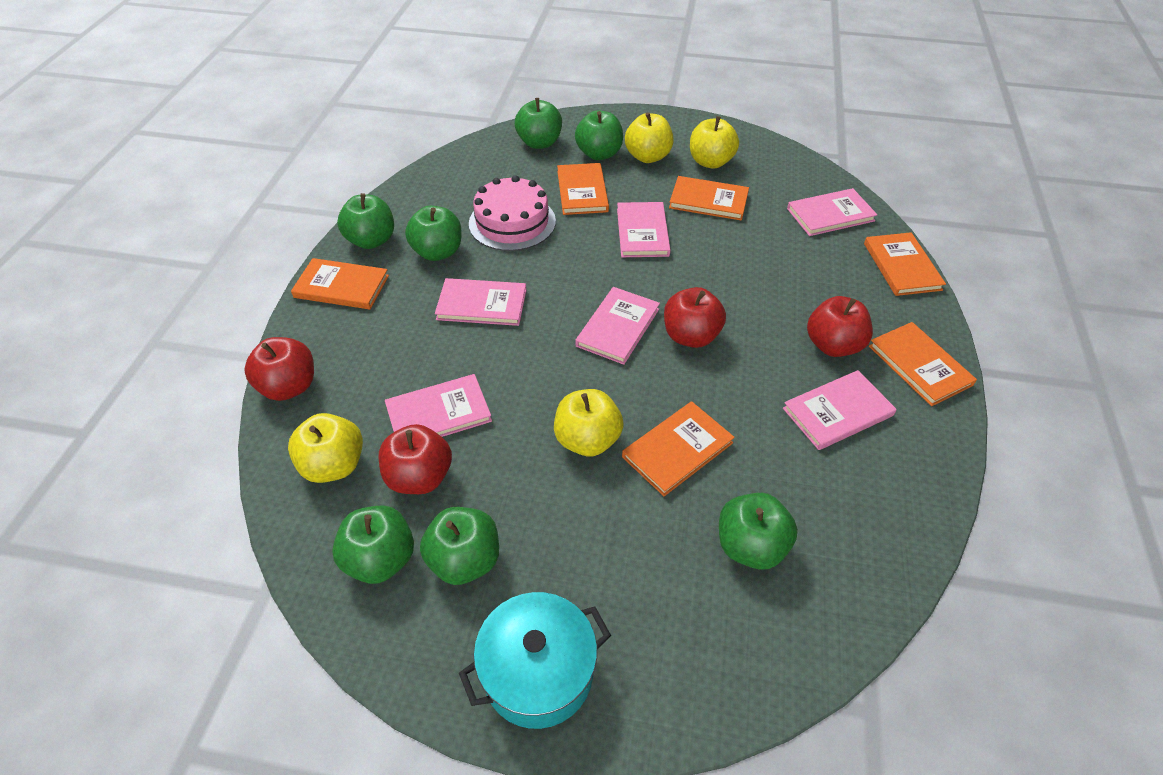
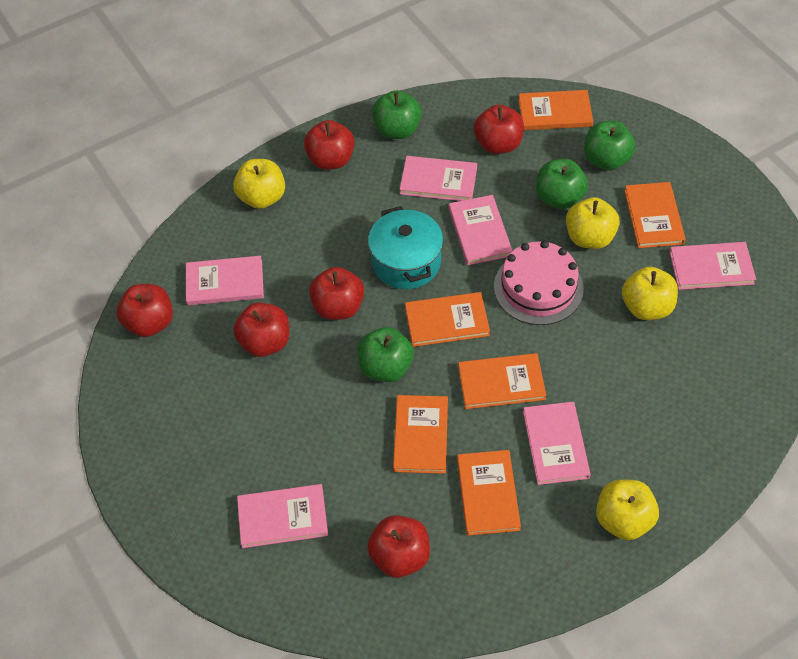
green apple: [332,506,414,584] [337,193,394,249] [405,206,461,261] [420,507,499,585] [515,98,562,149] [575,110,623,160] [719,493,798,570] = 7 -> [357,327,414,382] [372,90,422,139] [536,159,588,209] [584,121,636,170] = 4
red apple: [244,337,314,401] [378,424,452,494] [664,287,726,348] [807,296,873,357] = 4 -> [117,284,173,337] [234,303,289,357] [304,120,355,169] [309,267,364,320] [367,515,430,578] [474,105,524,154] = 6

